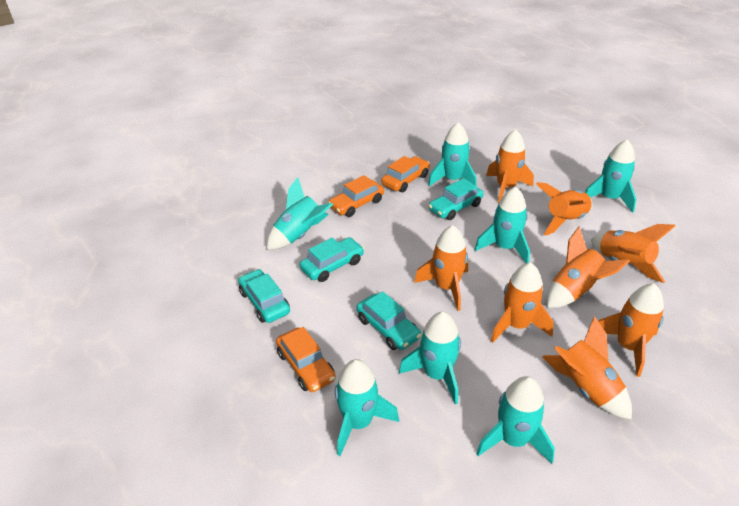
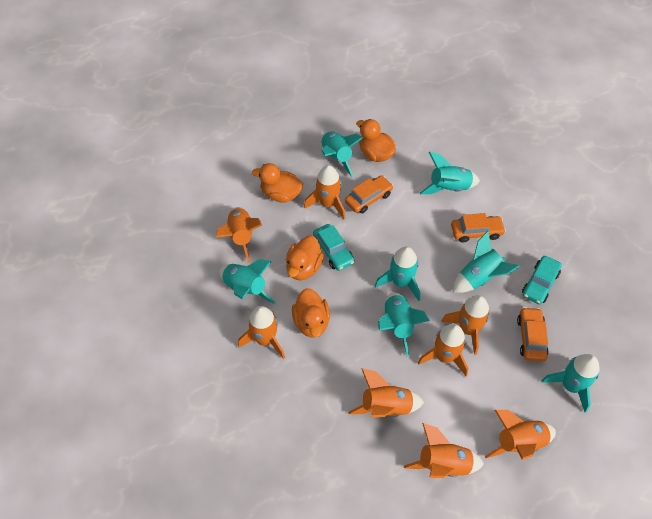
orange duck: none = 0 -> [252,163,303,203] [286,235,324,280] [292,288,330,338] [357,119,396,162] = 4
turquoise car: [238,269,290,323] [300,237,364,282] [356,292,422,350] [428,178,484,220] = 4 -> [313,224,354,271] [522,256,562,305] = 2

